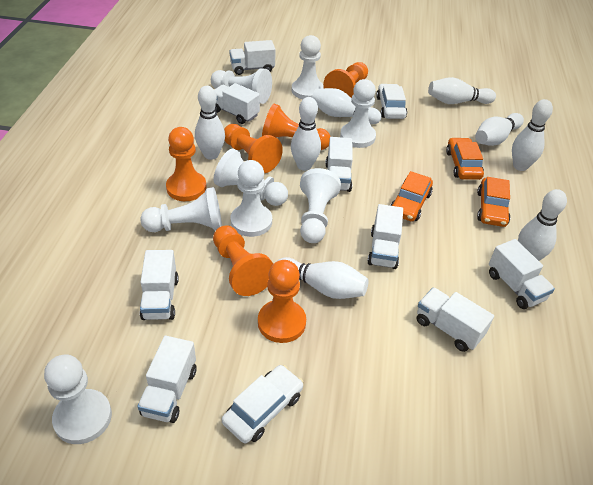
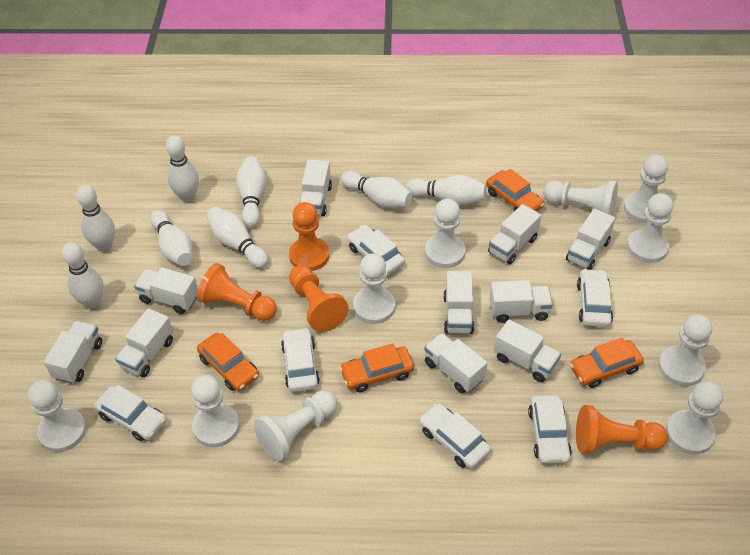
orange car: [390,171,433,221] [446,137,484,180] [477,177,511,227] = 3 -> [197,333,259,391] [340,343,414,392] [486,169,544,212] [570,338,644,388] = 4
orange pawn: [166,127,207,201] [213,225,273,296] [224,124,283,173] [258,260,306,343] [262,104,331,150] [323,62,368,98] = 6 -> [197,263,277,321] [289,202,329,271] [289,265,349,332] [576,405,668,454] = 4
white car: [222,365,303,443] [376,84,407,119] = 2 -> [94,385,166,441] [281,328,320,392] [347,225,405,276] [419,403,491,469] [528,395,572,464] [577,269,613,327] = 6
white pawn: [44,355,112,444] [140,187,222,232] [211,68,272,104] [213,149,288,206] [231,160,272,237] [292,35,324,99] [300,168,341,243] [340,79,376,148] = 8 -> [28,380,86,452] [191,375,240,447] [254,390,337,461] [353,253,395,324] [425,199,465,268] [543,181,618,216] [624,154,668,223] [627,193,673,263] [659,314,712,386] [666,381,723,455] = 10
white truck: [137,336,196,423] [140,250,179,320] [214,83,260,124] [229,40,276,75] [325,137,353,192] [367,204,403,269] [417,287,494,352] [489,239,555,309] = 8 -> [44,321,102,384] [115,308,173,377] [134,267,198,314] [300,160,332,216] [424,333,487,393] [443,271,474,334] [488,204,541,265] [489,280,553,322] [494,319,561,382] [566,208,615,270] = 10

